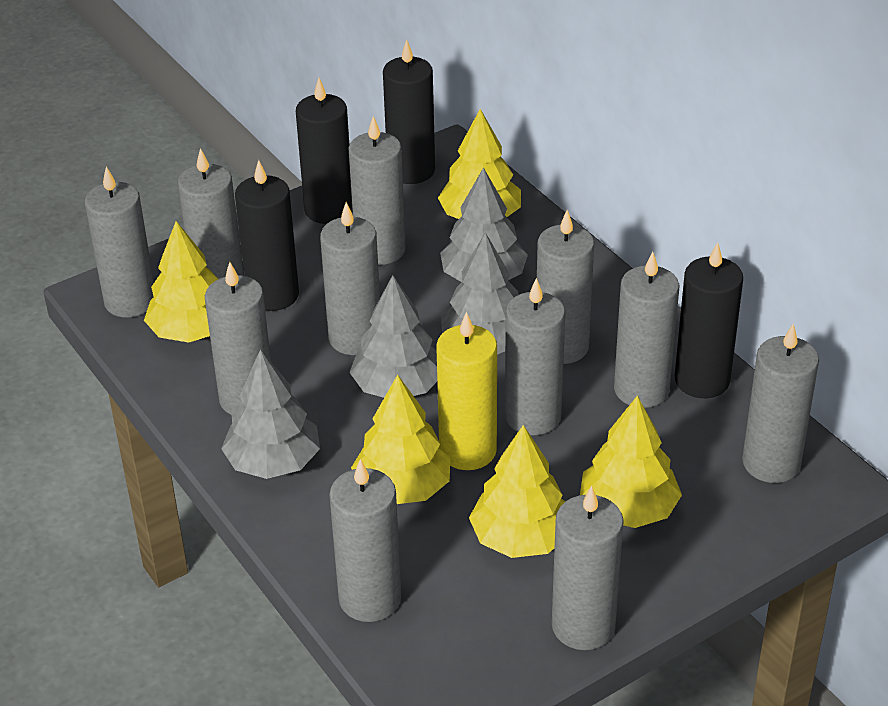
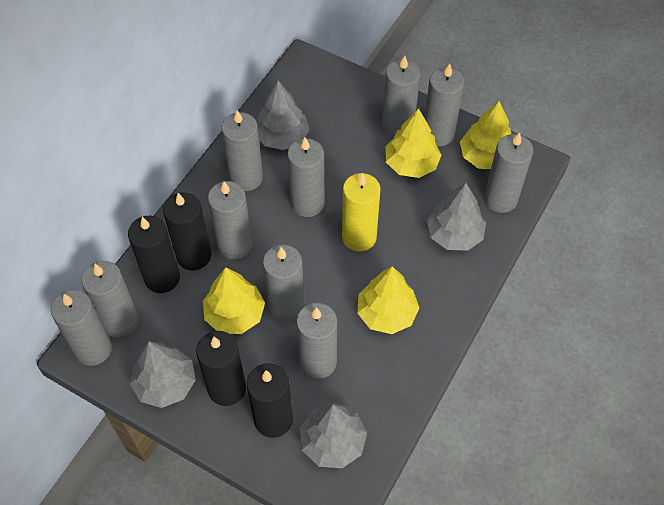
grey candle: [85,167,154,318] [178,148,244,279] [205,262,271,414] [320,202,380,355] [329,459,401,622] [349,116,406,265] [505,278,565,435] [537,210,594,364] [552,486,624,650] [614,252,680,408] [742,324,819,483] = 11 -> [51,290,112,366] [81,261,139,338] [208,181,252,259] [221,110,263,191] [263,245,305,322] [287,137,325,217] [296,303,337,379] [382,56,421,138] [424,64,464,146] [484,132,533,213] = 10
yellow tree: [144,221,218,343] [351,374,451,504] [438,109,521,219] [469,425,565,558] [580,395,682,528] = 5 -> [203,267,265,334] [357,266,419,334] [385,108,441,178] [460,101,511,169] = 4

